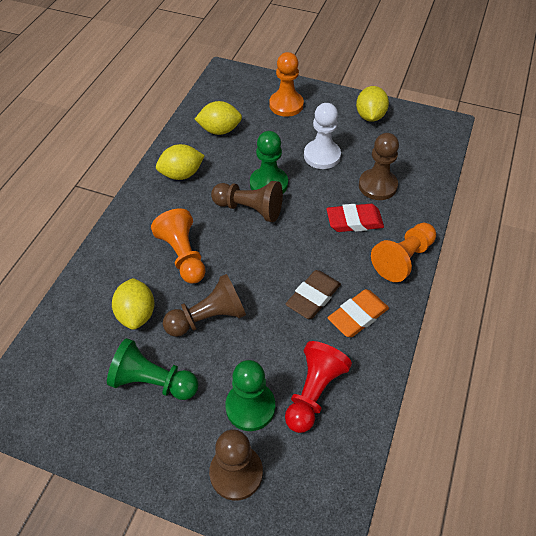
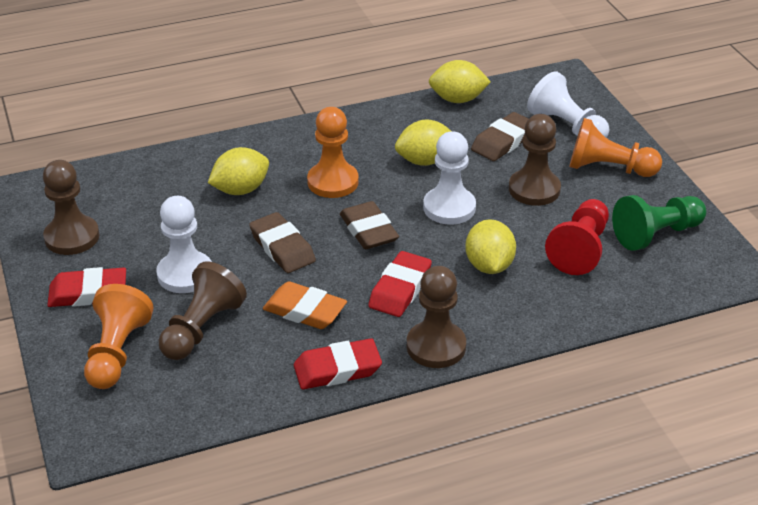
brown eraser: [285,270,341,319] = 1 -> [249,212,316,273] [340,201,399,249] [471,112,528,161] = 3
green pawn: [107,338,199,400] [225,360,275,431] [250,131,288,193] = 3 -> [612,195,706,251] = 1
red eraser: [326,204,384,232] = 1 -> [47,267,126,307] [294,338,382,389] [368,251,432,317] = 3
white pawn: [304,103,341,169] = 1 -> [156,196,212,293] [423,131,476,225] [527,71,609,138] = 3

